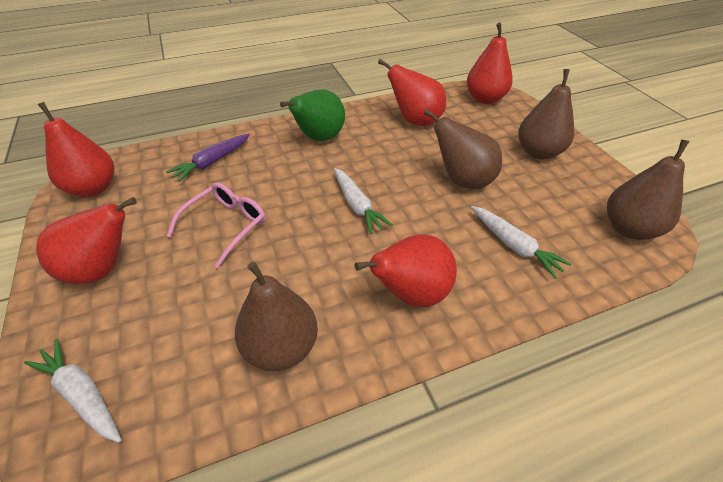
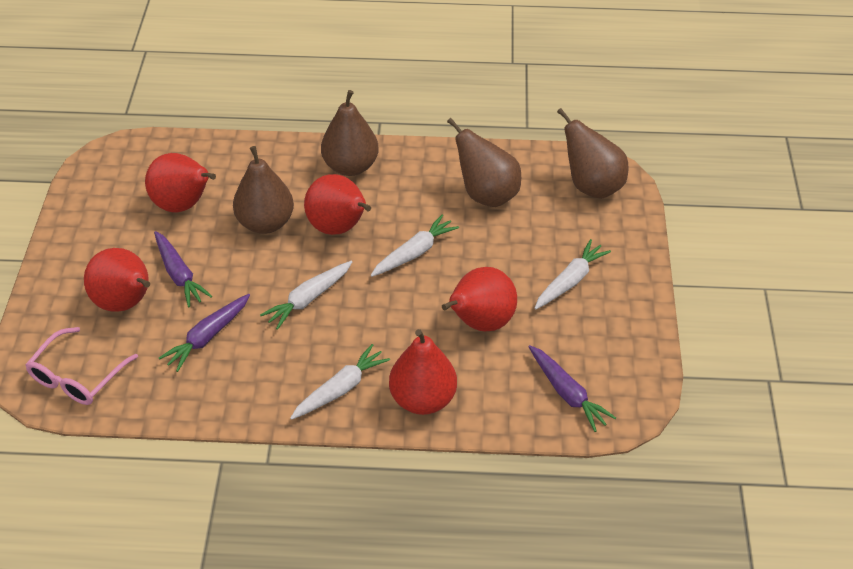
green pear: [280,90,345,141] = 1 -> none = 0
purple carrot: [166,134,250,182] = 1 -> [154,231,212,307] [159,294,250,372] [528,345,616,432] = 3
white carrot: [24,339,121,443] [334,168,393,234] [471,206,572,279] = 3 -> [260,261,352,330] [290,344,390,420] [371,214,459,277] [535,239,611,309] = 4

